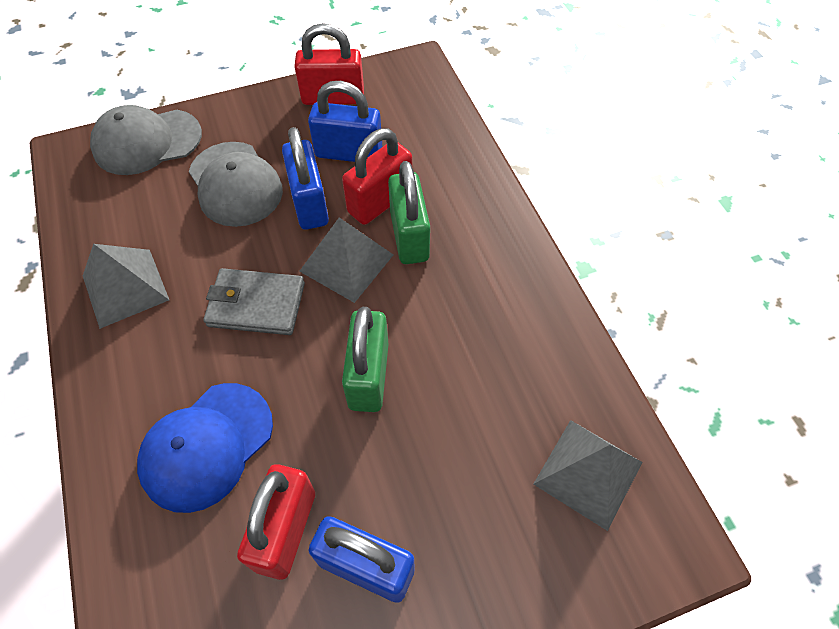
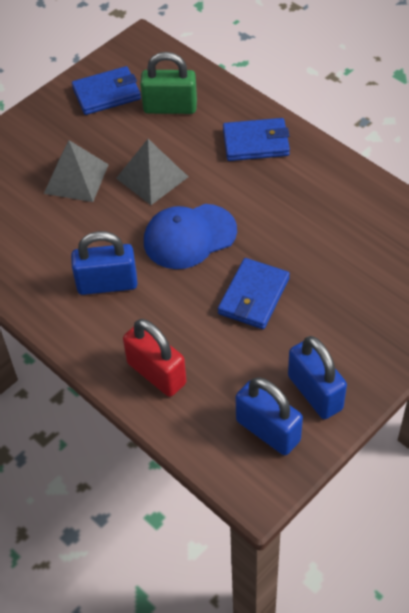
blue wallet: none = 0 -> [72,66,141,115] [218,258,290,329] [223,118,290,161] = 3
green padlock: [342,307,389,412] [388,161,430,264] = 2 -> [140,52,197,114] = 1
grey cap: [90,105,202,175] [189,142,283,227] = 2 -> none = 0
grey pyramid: [83,244,169,329] [299,217,393,303] [533,420,642,531] = 3 -> [44,140,109,202] [116,139,188,205] = 2
grey wallet: [204,268,305,335] = 1 -> none = 0
red padlock: [237,464,315,580] [294,23,364,105] [342,128,412,225] = 3 -> [123,319,186,397] = 1

